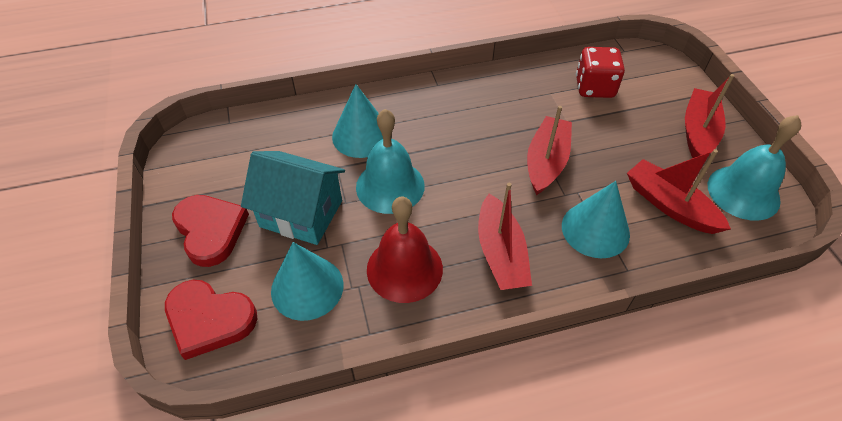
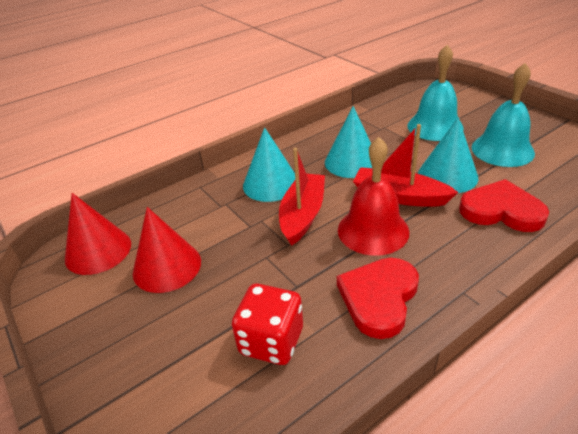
red boat: [478,183,532,290] [527,106,572,195] [627,149,731,234] [685,74,734,158] = 4 -> [279,148,325,246] [353,124,458,207] = 2
red cone: none = 0 -> [65,193,131,275] [133,207,201,293] = 2
turquoise house: [241,151,345,245] = 1 -> none = 0

